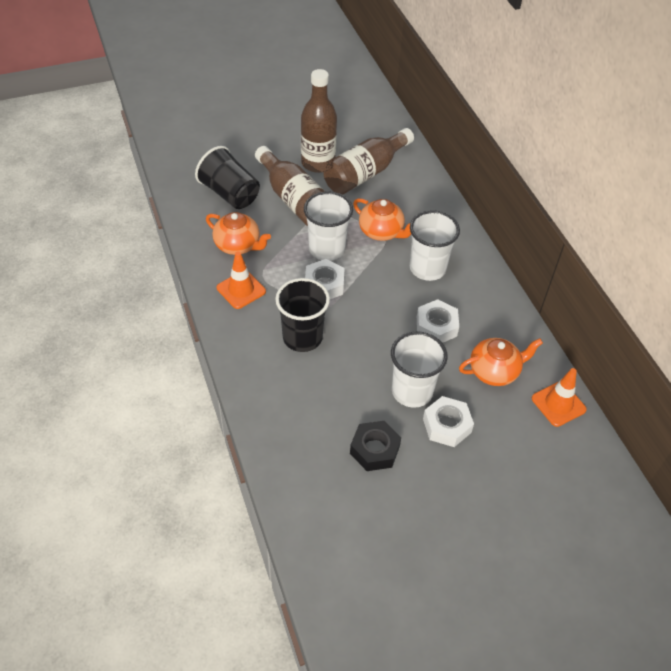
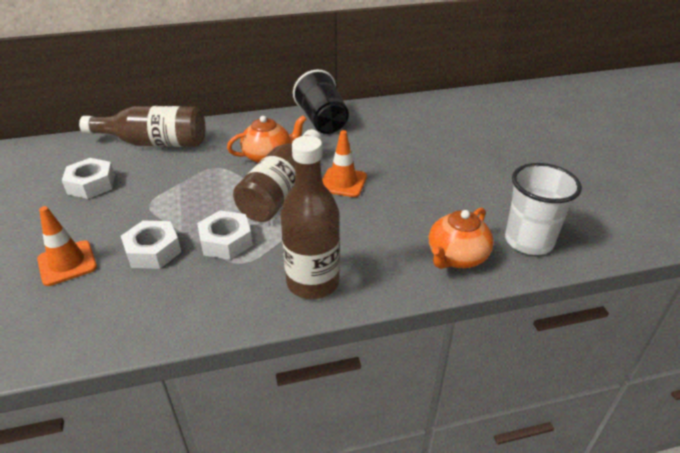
black cup: [195,146,260,209] [275,278,330,352] = 2 -> [293,70,349,134] = 1
black nut: [350,421,401,471] = 1 -> none = 0
orange teapot: [206,212,271,255] [353,198,411,241] [459,338,543,386] = 3 -> [227,116,306,163] [429,208,494,269] = 2
white cup: [304,191,353,261] [391,331,448,408] [410,211,460,281] = 3 -> [505,163,582,255] = 1

